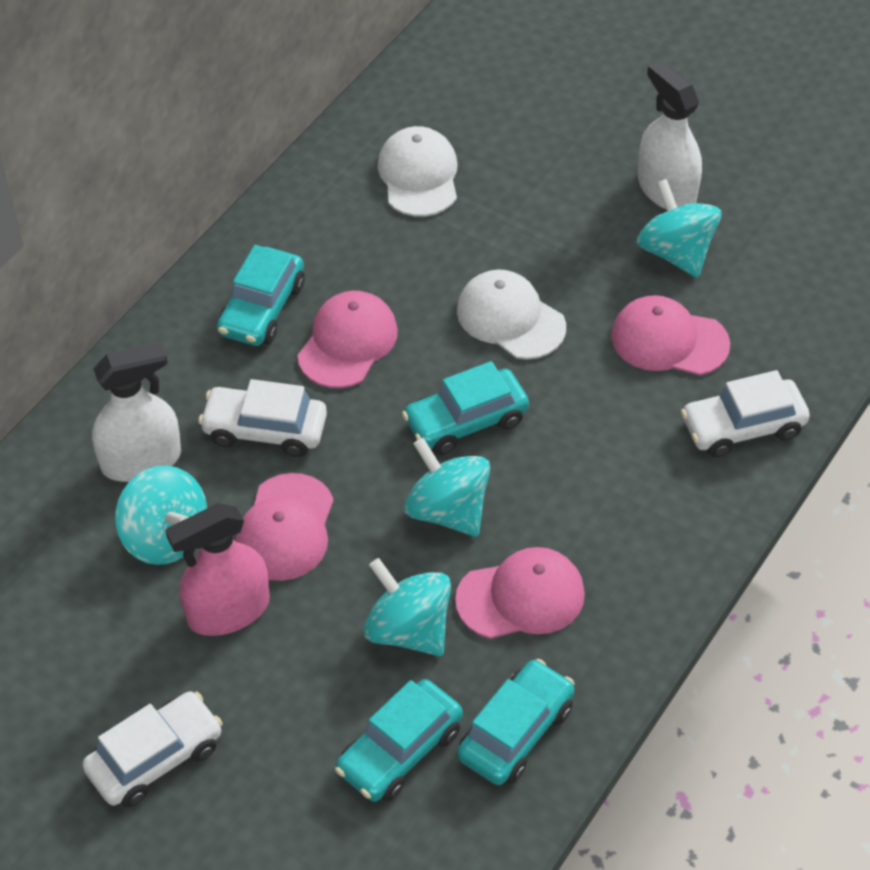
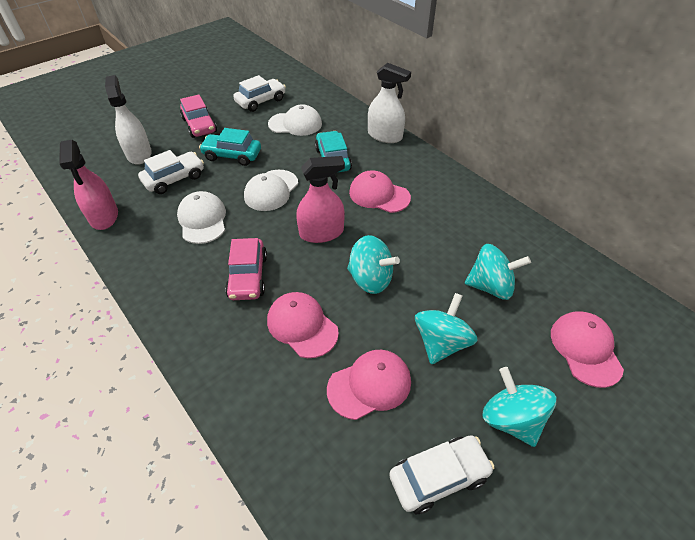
pink car: none = 0 -> [180,95,217,138] [225,238,267,300] = 2
pink spray bottle: [165,503,269,636] = 1 -> [59,140,118,230] [296,156,345,243] = 2
turquoise car: [217,245,305,346] [335,679,463,802] [402,361,529,455] [457,659,575,785] = 4 -> [199,128,261,166] [315,131,352,172] = 2
white cap: [378,126,457,217] [457,269,566,360] = 2 -> [177,191,226,244] [244,170,298,211] [268,104,322,136] = 3

